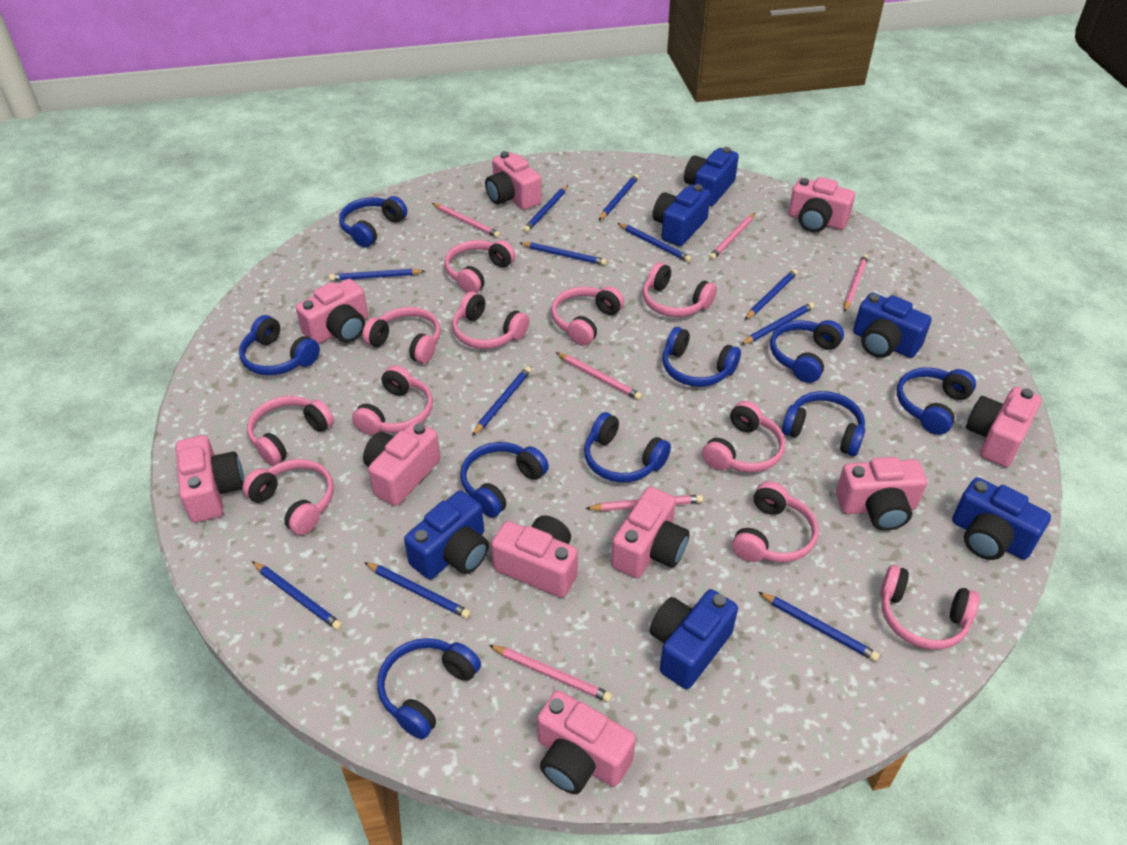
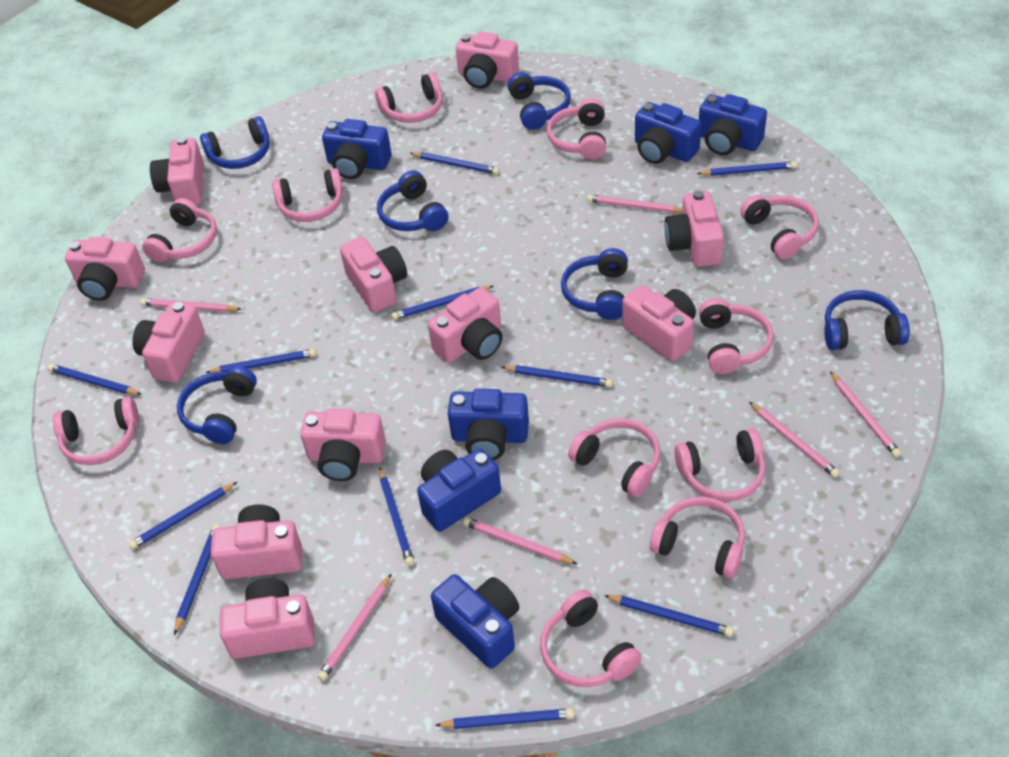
blue headphones: [239,315,320,375] [339,196,407,247] [377,638,481,739] [460,442,549,518] [584,412,671,483] [662,327,741,387] [770,320,844,383] [782,391,865,456] [897,367,976,435] = 9 -> [177,366,257,444] [200,116,270,169] [377,171,448,231] [508,72,571,130] [561,248,628,320] [824,290,910,350] = 6
pink camera: [176,435,244,523] [296,279,368,344] [363,421,440,506] [485,151,542,210] [491,515,578,598] [537,690,636,794] [611,487,690,578] [789,177,855,233] [836,457,927,531] [966,387,1042,467] = 10 -> [65,237,145,301] [132,302,205,382] [150,137,204,205] [211,504,302,579] [220,578,315,659] [300,409,386,481] [340,237,407,312] [428,287,503,363] [456,32,519,89] [622,285,696,361] [664,190,724,267] = 11

